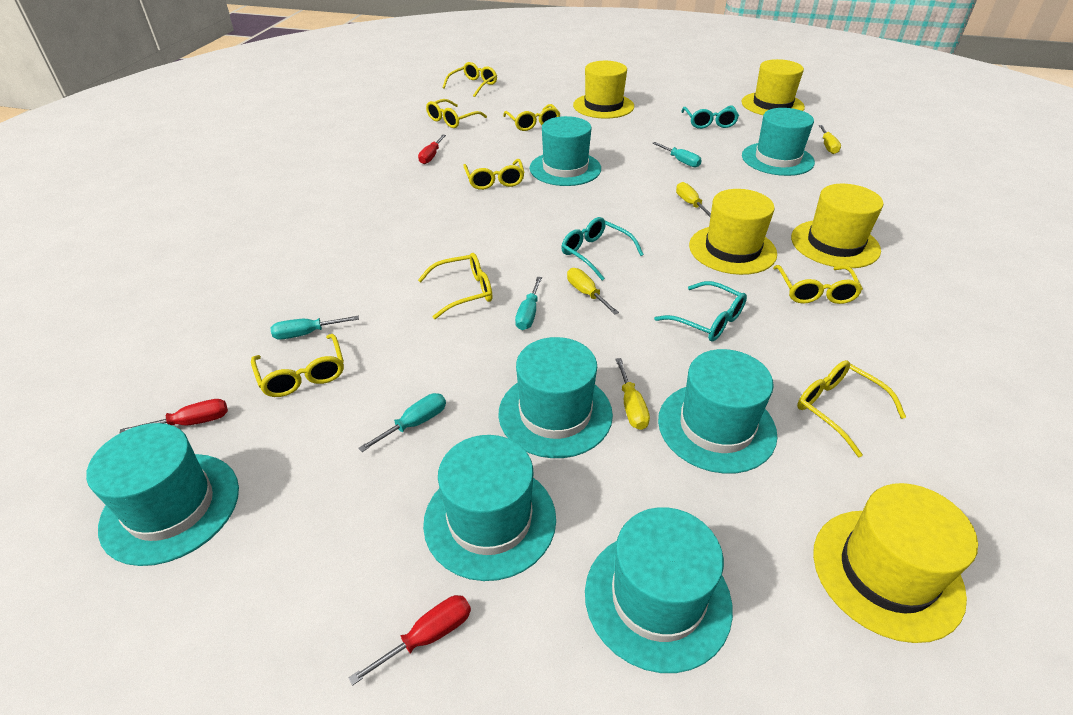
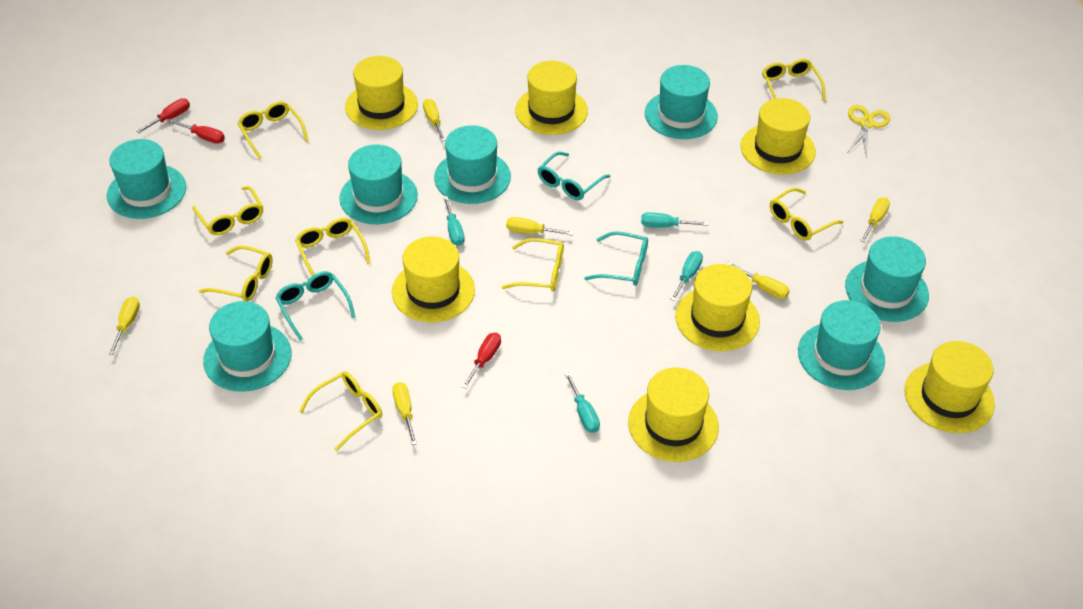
yellow hat: [573,61,634,119] [689,189,777,275] [742,59,805,115] [791,183,883,268] [813,483,978,643] = 5 -> [345,56,418,130] [392,236,475,322] [515,61,588,135] [628,367,719,462] [675,264,760,351] [741,98,816,175] [904,341,995,433] = 7
yellow scissors: none = 0 -> [848,105,890,158] = 1
yellow screwdriver: [567,268,619,315] [615,358,650,430] [676,182,711,217] [819,125,841,154] = 4 -> [109,297,140,355] [392,382,417,445] [423,99,446,141] [506,217,573,235] [727,262,790,299] [860,197,890,242] = 6

